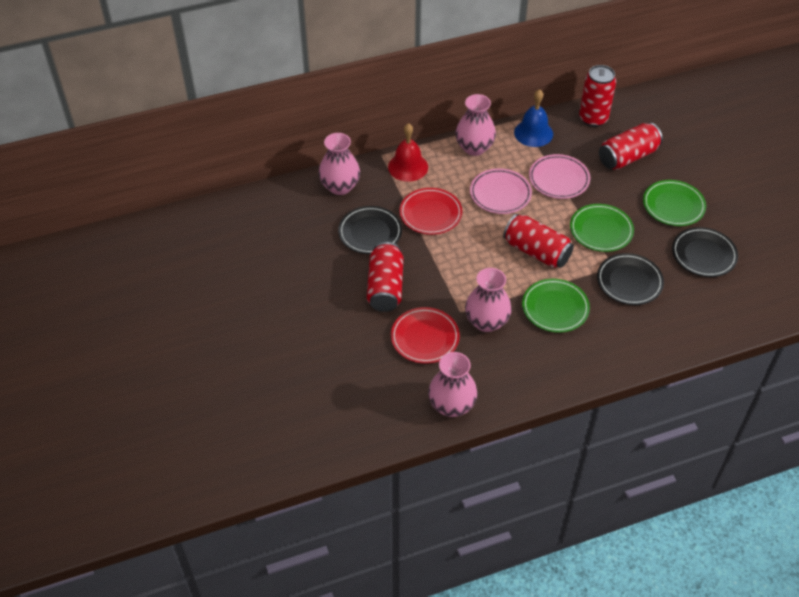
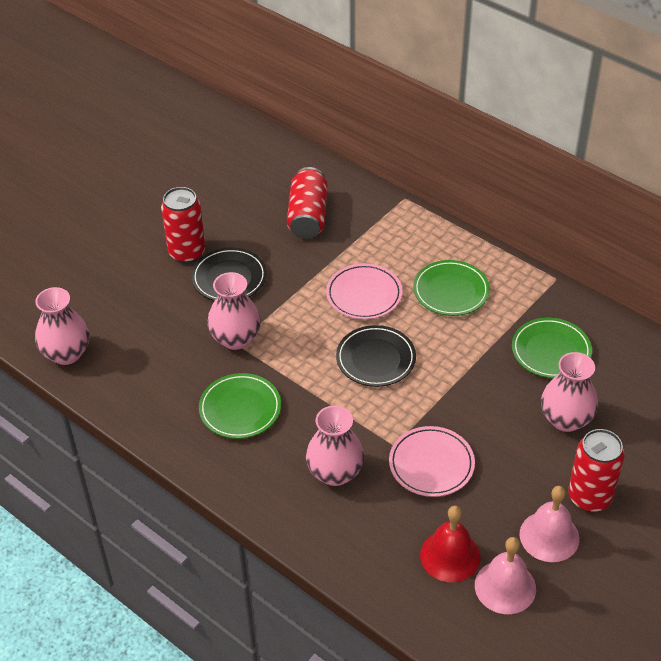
black plate: [338,206,402,254] [597,253,664,305] [672,227,738,277] = 3 -> [191,248,267,301] [336,325,416,387] = 2
blue bell: [514,89,553,147] = 1 -> none = 0
pink bell: none = 0 -> [475,537,536,614] [520,486,579,562] = 2
red can: [367,242,404,312] [503,214,574,268] [579,65,616,127] [599,123,663,170] = 4 -> [161,187,206,263] [287,167,328,239] [568,429,625,512] = 3
red plate: [391,307,460,364] [399,188,462,235] = 2 -> none = 0

